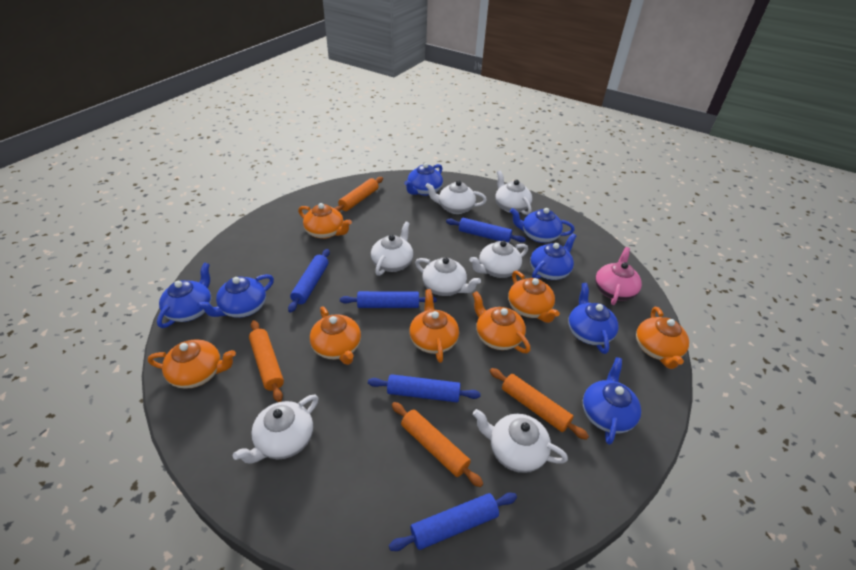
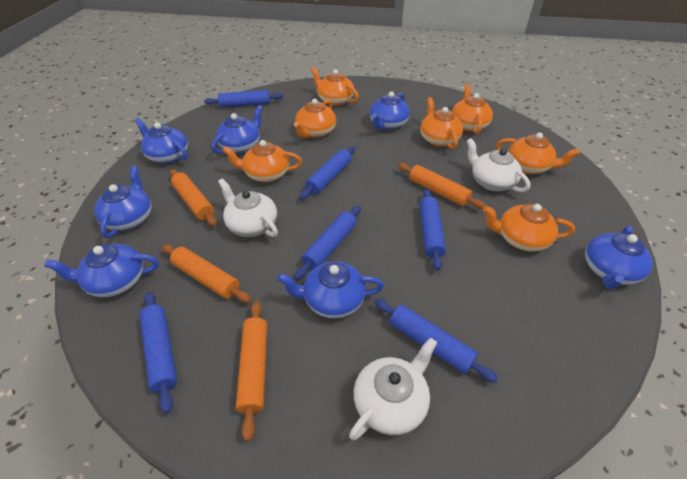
blue rolling pin: [288,249,330,313] [340,291,437,308] [368,374,481,402] [389,493,517,551] [446,218,526,243] = 5 -> [139,292,177,414] [204,90,283,108] [294,206,361,280] [299,146,355,200] [374,299,499,383] [419,189,446,270] = 6
pink teapot: [595,247,642,305] = 1 -> none = 0
white teapot: [233,395,318,463] [371,221,413,276] [415,257,481,296] [425,180,487,214] [469,241,528,278] [473,409,568,473] [495,171,532,215] = 7 -> [218,178,278,237] [349,337,437,440] [467,138,530,192] = 3

